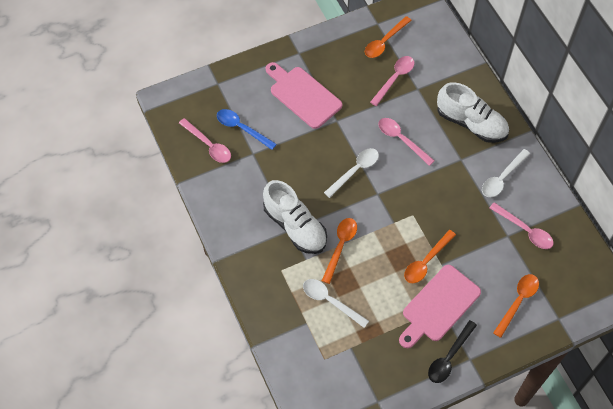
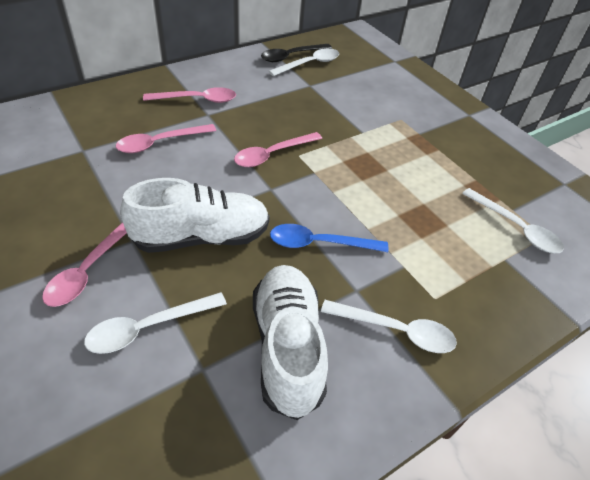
orange spoon: [322,218,357,284] [365,16,412,58] [404,230,456,283] [493,274,539,338] = 4 -> none = 0
pink cutting board: [266,62,342,129] [399,265,481,348] = 2 -> none = 0
white spoon: [303,279,369,328] [324,148,379,198] [482,149,530,197] = 3 -> [84,292,227,354] [269,48,339,76] [321,300,457,353] [462,188,564,253] = 4

